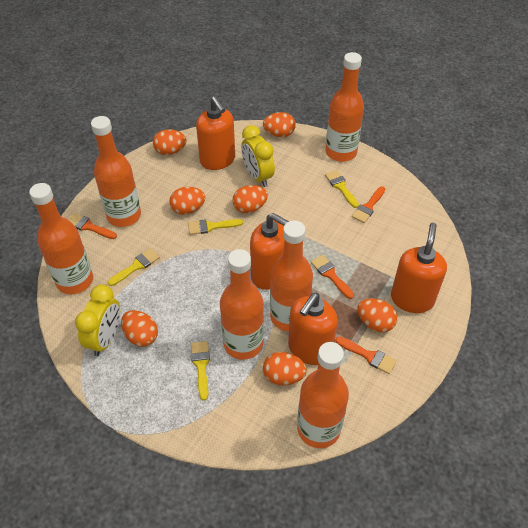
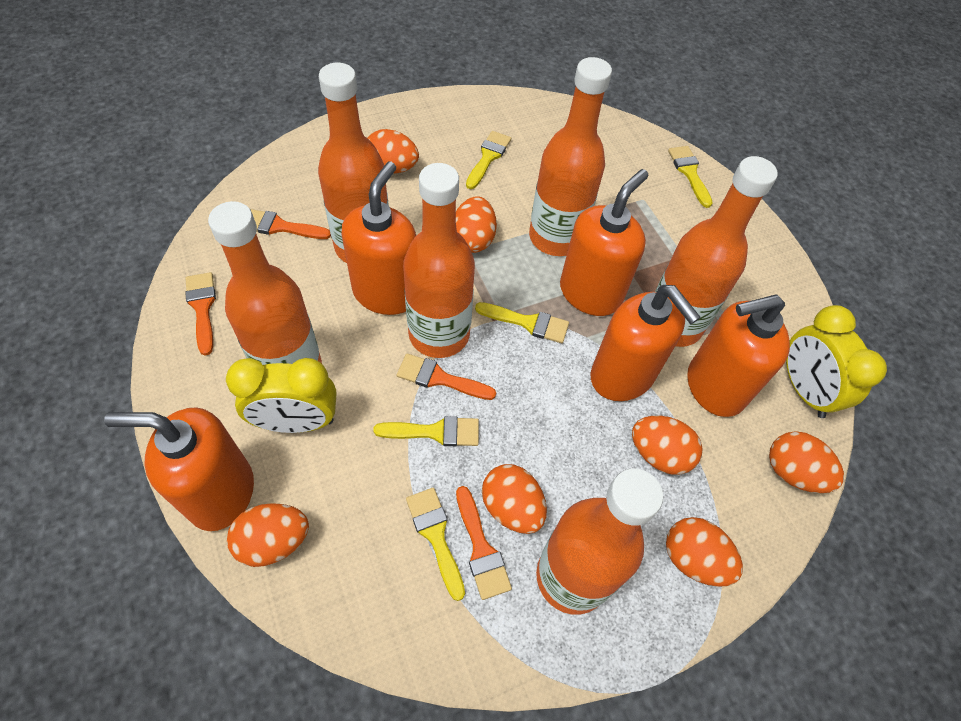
orange soap dispenser: [196,96,235,170] [250,213,289,290] [288,293,338,365] [391,223,447,313] = 4 -> [104,407,254,531] [341,162,416,315] [560,169,649,316] [591,285,701,401] [688,295,790,417] = 5
yellow brush: [108,248,160,286] [188,219,243,235] [191,341,210,401] [325,170,359,208] = 4 -> [373,416,479,446] [406,488,465,601] [466,131,511,189] [475,302,569,343] [668,146,713,208] = 5

